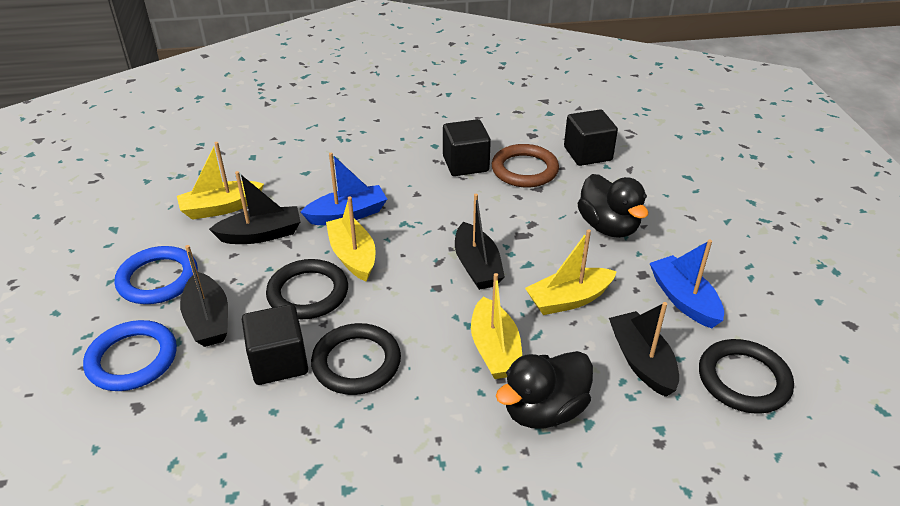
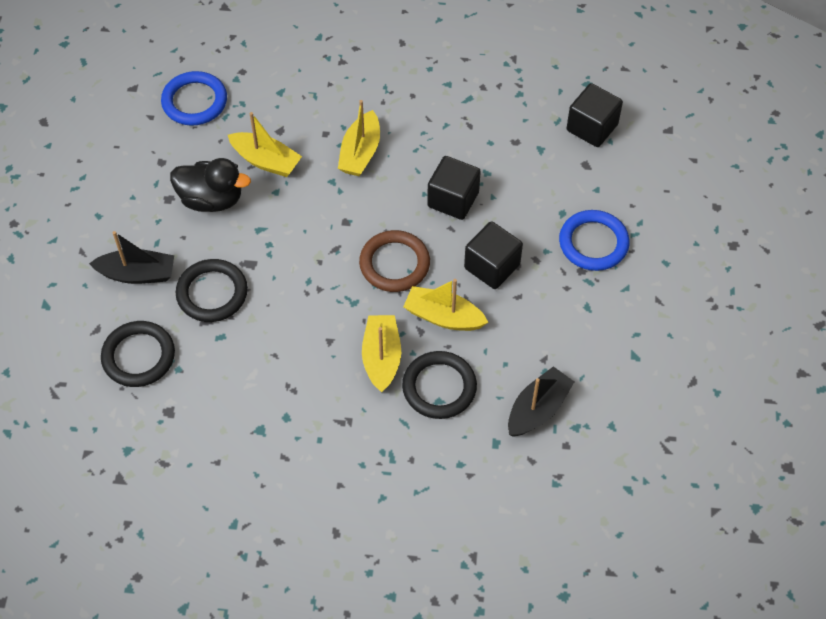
black boat: [180,245,228,347] [209,171,301,244] [455,194,505,290] [609,302,679,397] = 4 -> [89,231,174,284] [508,366,574,437] = 2
black duck: [496,351,593,428] [577,174,648,238] = 2 -> [170,158,251,212] = 1
blue boat: [301,153,387,225] [650,240,724,328] = 2 -> none = 0

